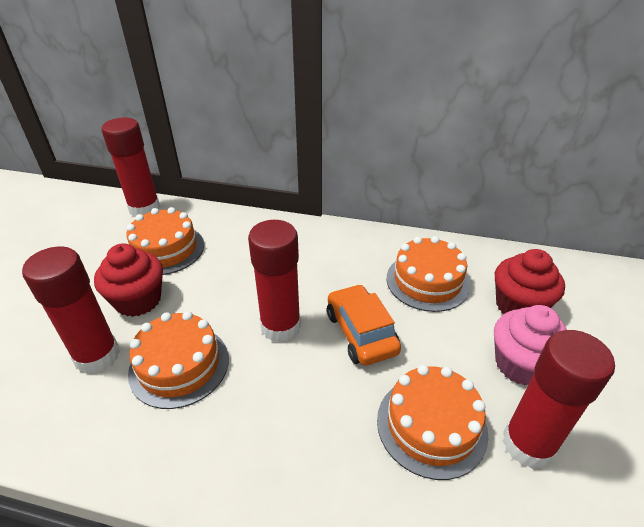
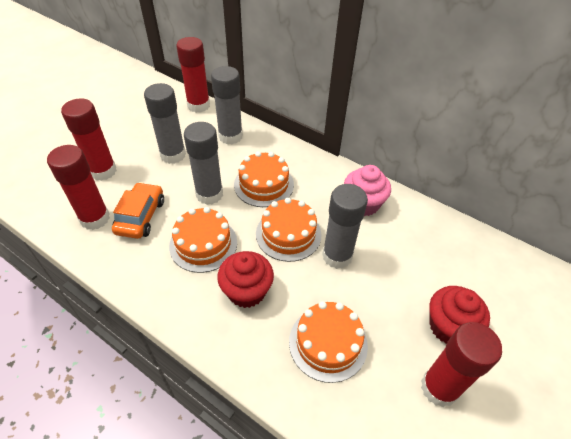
grey glue stick: none = 0 -> [144,83,186,164] [184,122,223,205] [211,66,243,144] [322,184,368,269] = 4

